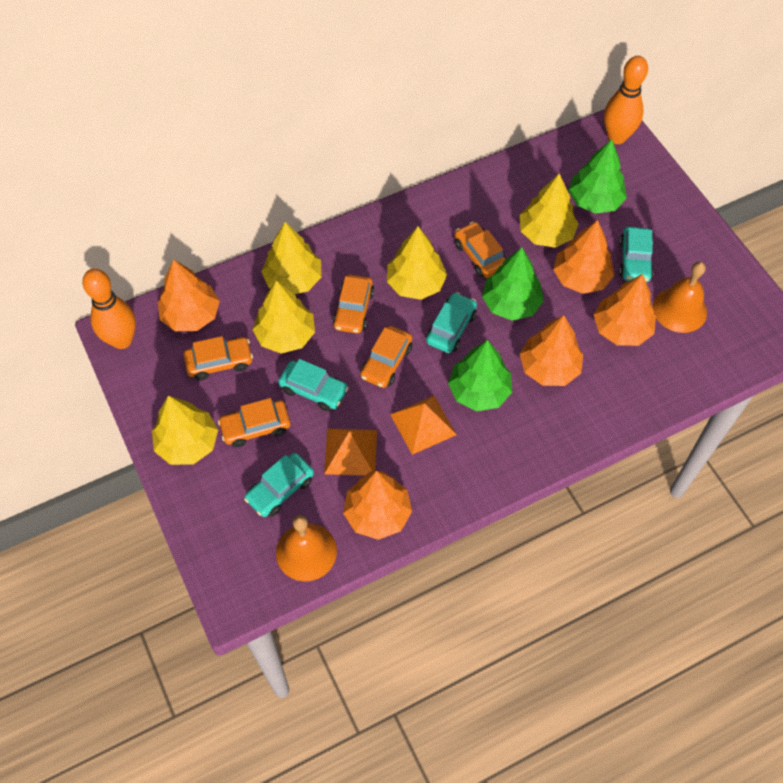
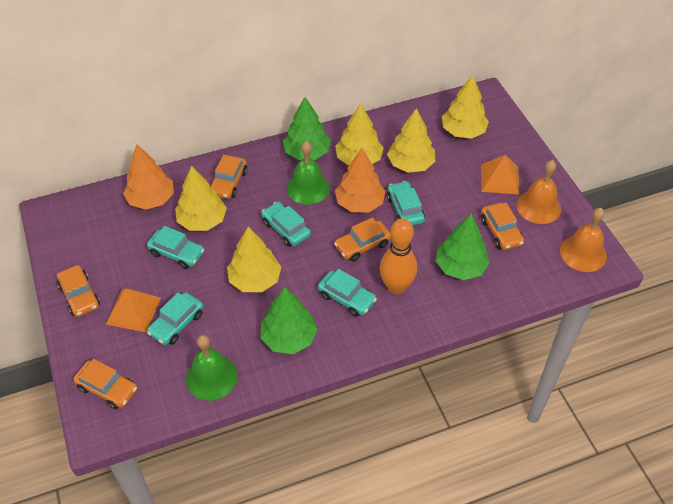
green bell: none = 0 -> [186,335,238,401] [287,141,330,205] = 2
orange bowling pin: [82,269,136,349] [604,56,648,144] = 2 -> [380,218,417,294] = 1
orange tree: [158,259,220,331] [343,471,412,540] [520,315,583,386] [553,220,614,294] [594,274,656,346] = 5 -> [123,144,174,210] [335,148,385,212] = 2
turquoise car: [244,453,314,517] [278,359,349,411] [426,292,477,353] [619,227,654,282] = 4 -> [147,226,204,269] [147,292,203,345] [262,202,311,247] [318,269,377,317] [387,181,425,225] = 5

